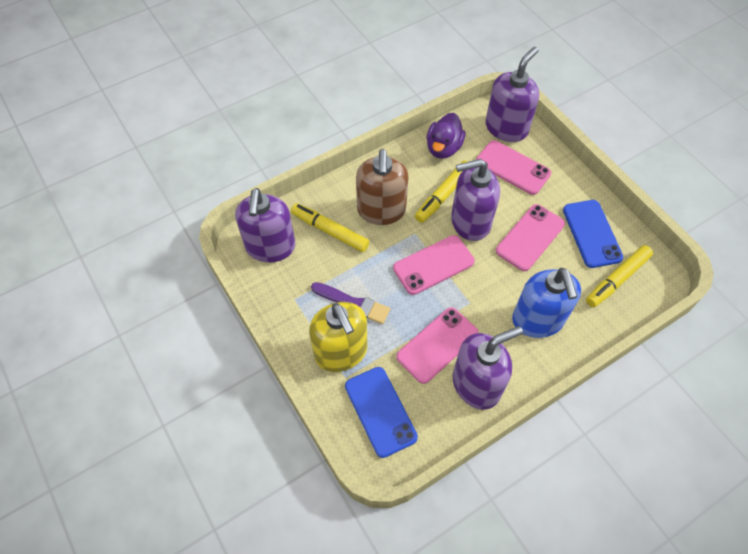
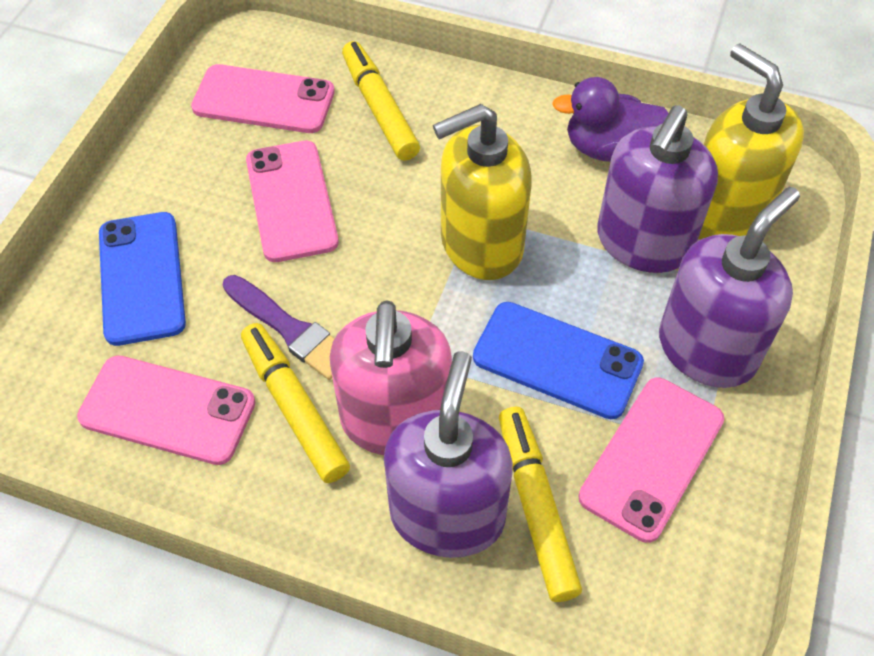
blue soap dispenser: [512,268,581,338] = 1 -> none = 0
brown soap dispenser: [356,149,409,225] = 1 -> none = 0
pink soap dispenser: none = 0 -> [330,300,452,455] = 1
purple soap dispenser: [235,188,295,263] [451,159,500,241] [453,326,523,410] [485,47,539,142] = 4 -> [384,351,513,558] [597,105,718,273] [659,187,800,388] = 3
yellow soap dispenser: [309,302,367,372] = 1 -> [433,104,532,280] [699,44,804,239] = 2

